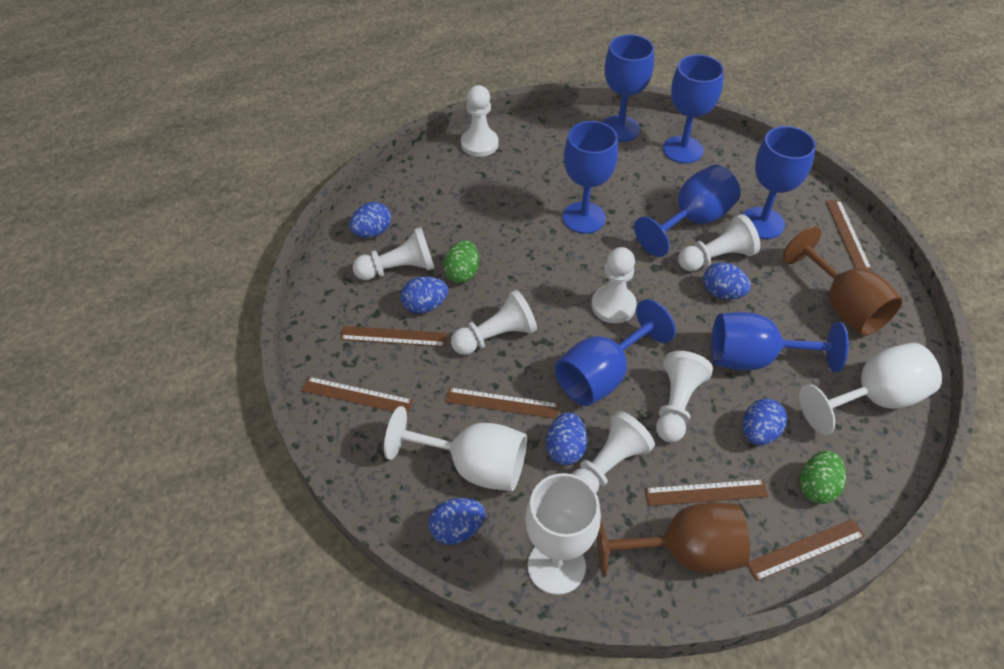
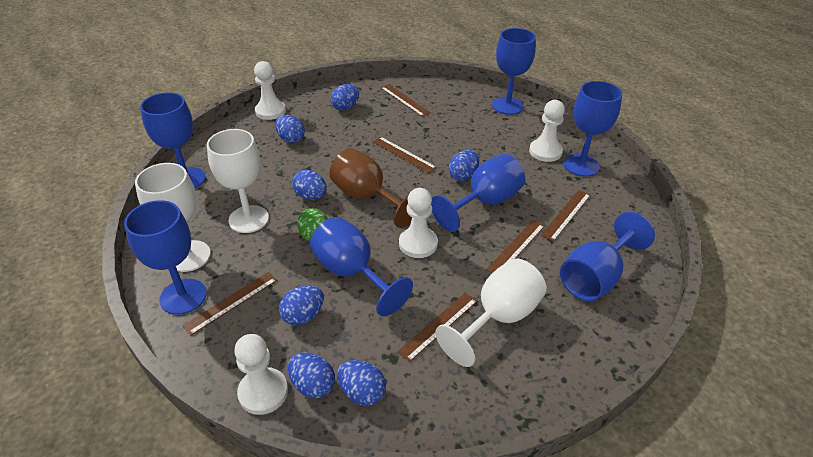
blue egg: [350,202,391,238] [400,276,448,314] [428,498,486,545] [546,412,587,465] [703,262,751,299] [743,398,787,445] = 6 -> [275,115,305,143] [279,285,324,326] [288,352,335,398] [292,170,327,200] [330,84,359,110] [337,360,386,406] [449,150,479,181] = 7
brown goblet: [596,502,750,577] [783,226,903,336] = 2 -> [329,148,412,228] = 1
green egg: [443,240,479,283] [800,451,846,504] = 2 -> [297,208,328,242] = 1
white pawn: [353,227,435,280] [451,290,537,355] [461,85,499,157] [572,411,655,493] [592,247,637,323] [656,351,713,442] [678,214,760,271] = 7 -> [234,334,288,415] [254,61,286,120] [399,188,438,258] [529,100,565,162] = 4

